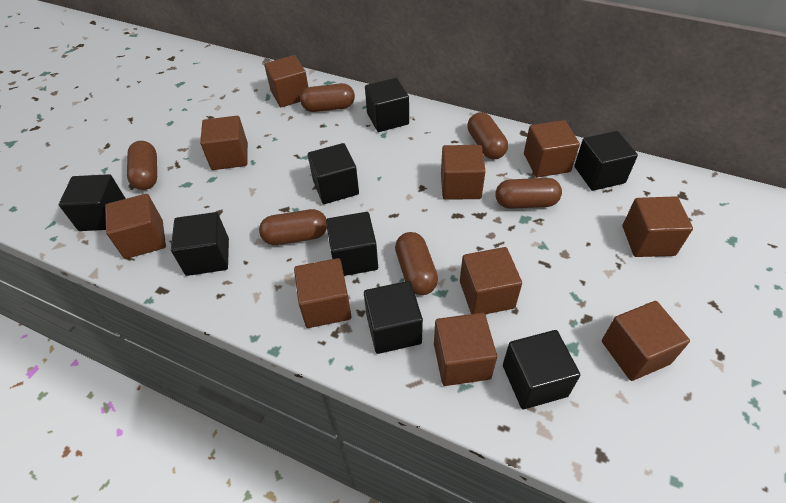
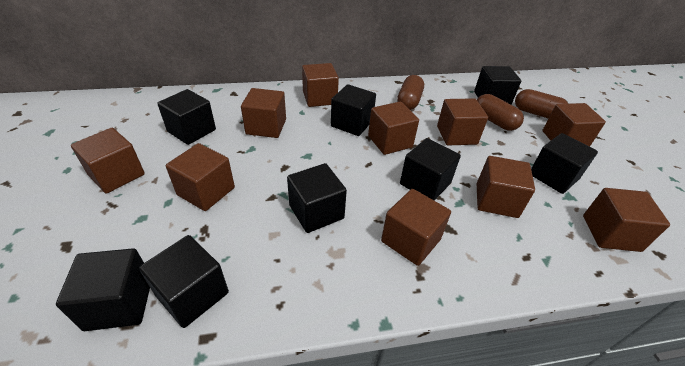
brown capsule: [127,141,157,190] [259,209,327,245] [300,83,355,112] [395,232,438,295] [467,112,508,159] [495,178,562,209] = 6 -> [397,75,424,110] [477,94,524,131] [515,89,568,118] = 3

